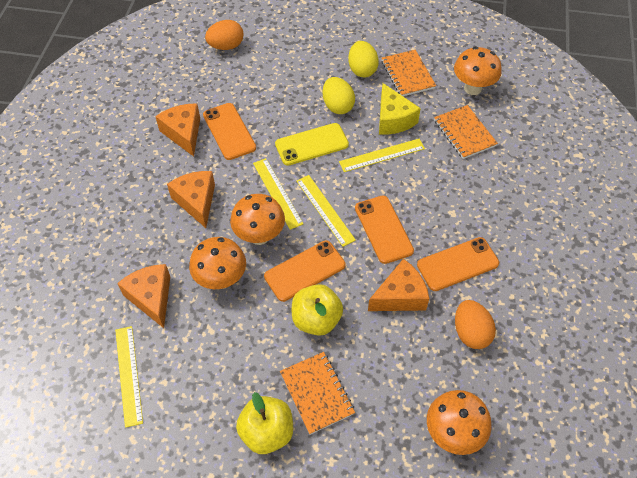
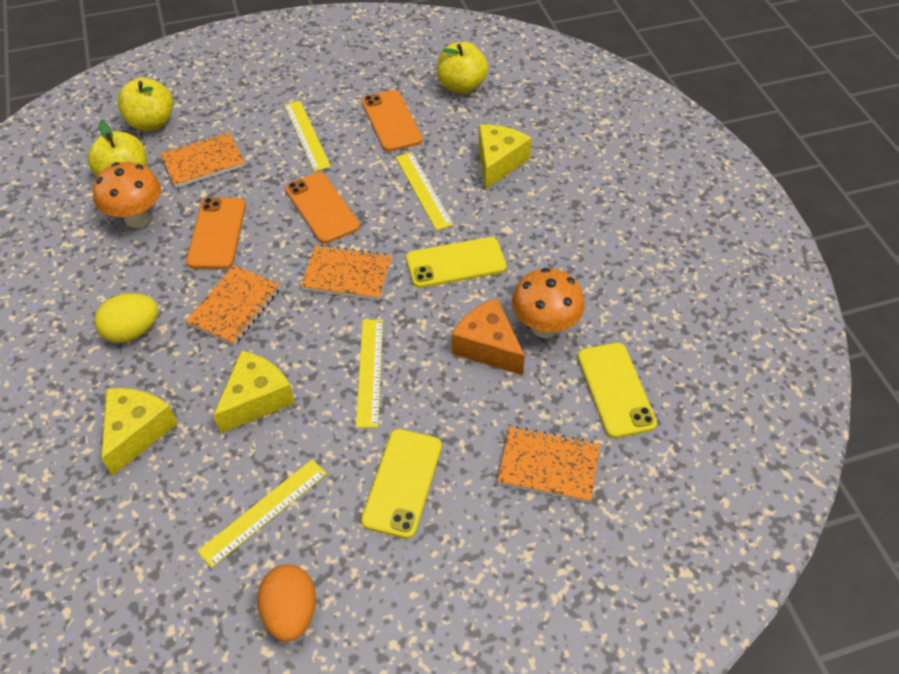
orange cheese: [117,264,170,328] [155,103,200,157] [167,171,215,228] [368,259,429,311] = 4 -> [451,298,525,375] = 1
orange egg: [205,20,244,50] [455,300,496,349] = 2 -> [257,565,316,642] = 1
orange mushroom: [189,237,246,289] [230,194,285,245] [427,390,492,455] [454,47,502,95] = 4 -> [93,162,161,228] [512,268,585,338] = 2
orange notebook: [280,352,355,435] [382,50,436,96] [434,105,498,159] = 3 -> [160,132,245,188] [186,265,280,345] [301,245,392,300] [497,426,600,503] = 4
orange phone: [203,103,256,160] [264,240,346,302] [355,196,414,264] [417,237,499,291] = 4 -> [186,197,246,269] [285,172,360,244] [362,90,422,152] = 3
yellow apple: [236,392,293,454] [292,284,343,336] = 2 -> [88,121,147,176] [117,77,173,131] [437,42,488,94] = 3
yellow cheese: [379,83,421,135] = 1 -> [101,388,178,476] [213,350,295,434] [478,125,532,190] = 3
yellow egg: [323,77,355,114] [348,41,379,77] = 2 -> [95,293,158,343] = 1
yellow phone: [275,123,349,166] = 1 -> [361,429,442,539] [406,237,507,288] [577,343,657,438] = 3

